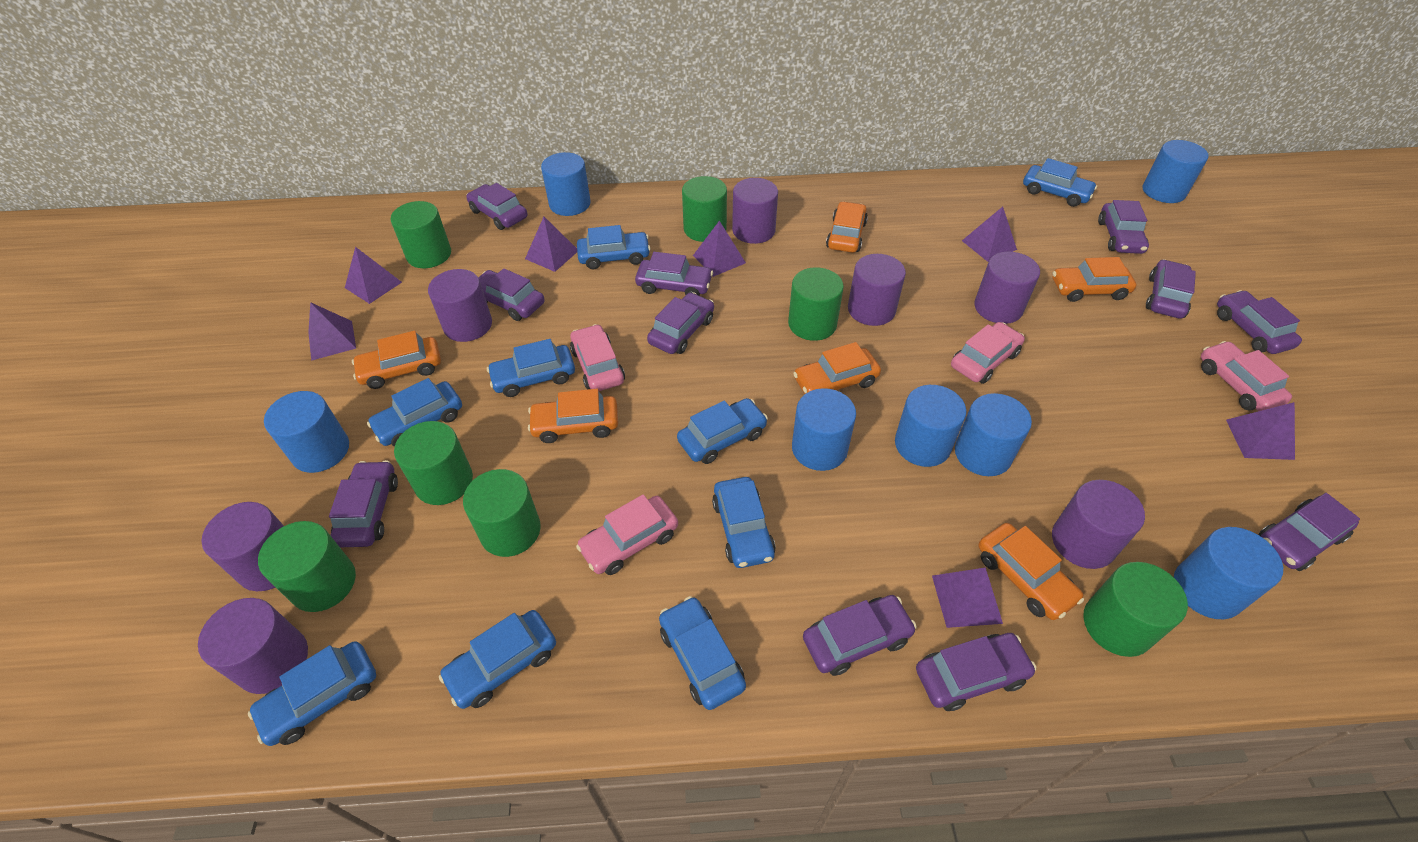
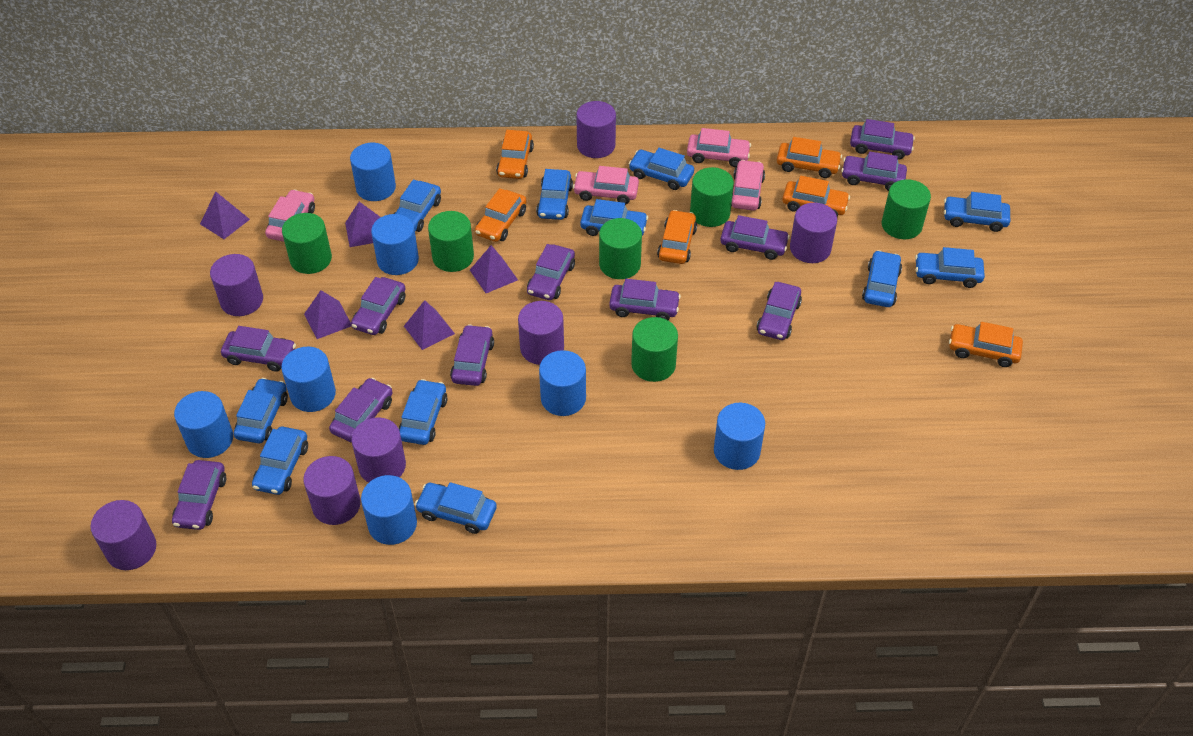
blue car: [248,641,376,746] [367,378,462,447] [439,610,556,709] [487,339,575,397] [577,225,650,269] [659,596,746,710] [677,398,768,464] [712,477,776,568] [1023,158,1097,207] = 9 -> [234,378,288,444] [252,427,308,495] [394,180,441,232] [398,379,448,445] [415,482,497,534] [536,169,573,220] [580,199,648,236] [629,148,694,190] [862,250,902,307] [915,247,985,288] [944,192,1010,232] = 11
green cylinder: [258,521,356,612] [391,201,451,268] [394,421,473,505] [463,469,541,557] [682,176,727,242] [788,267,844,341] [1083,562,1188,657] = 7 -> [282,213,332,274] [428,211,474,272] [599,218,642,279] [631,317,678,382] [690,167,734,227] [882,179,931,239] = 6
purple pyramid: [308,302,356,361] [345,247,402,304] [525,217,577,272] [693,221,746,277] [932,567,1003,628] [962,207,1017,262] [1226,402,1295,460] = 7 -> [200,191,250,239] [304,290,351,339] [345,202,380,247] [404,300,455,350] [470,245,518,293] = 5

